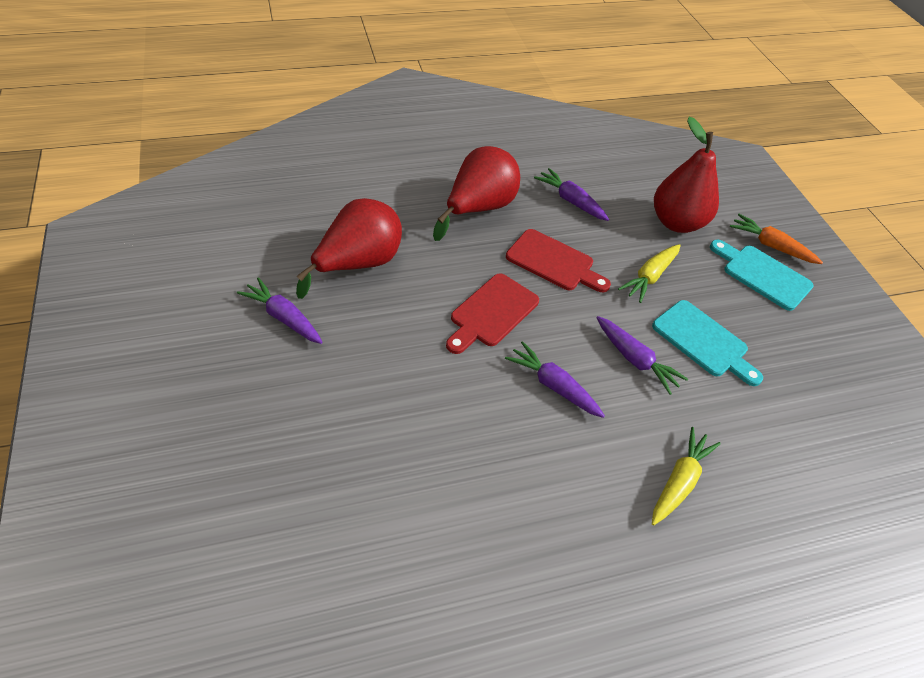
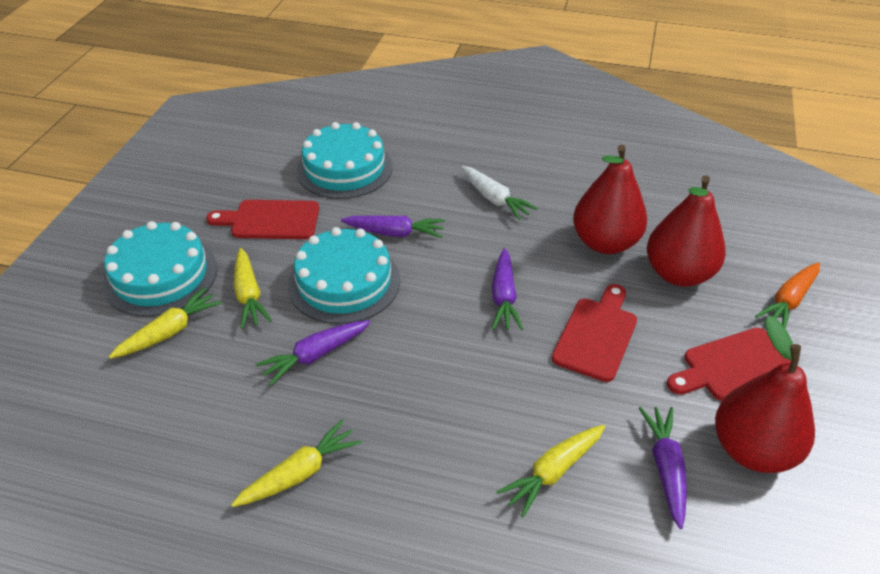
red cutting board: [446,273,539,354] [506,229,611,292] = 2 -> [206,200,319,239] [552,284,637,382] [667,328,792,401] = 3
turquoise cake: none = 0 -> [102,221,217,317] [288,227,400,324] [296,122,392,199] = 3
turquoise cutting board: [652,300,763,386] [710,240,814,311] = 2 -> none = 0
white carrot: none = 0 -> [461,166,538,220] = 1
yellow carrot: [618,244,681,303] [652,427,721,525] = 2 -> [109,287,222,359] [231,420,362,507] [234,248,272,329] [496,425,605,517] = 4

